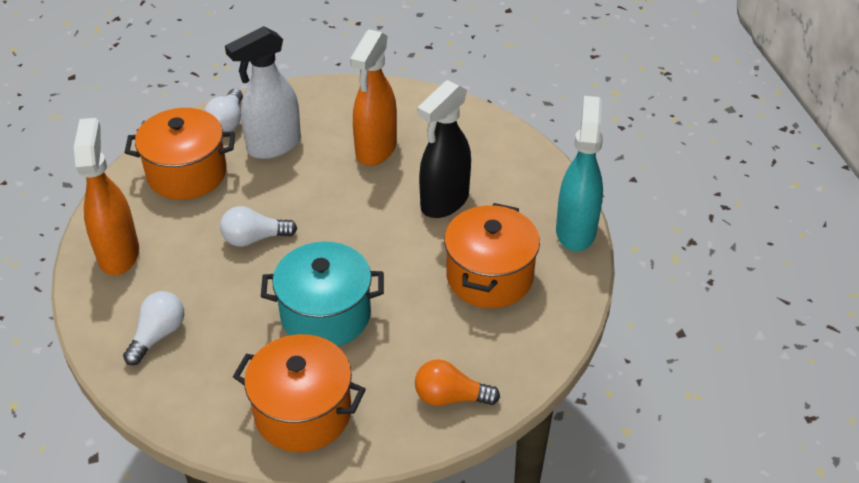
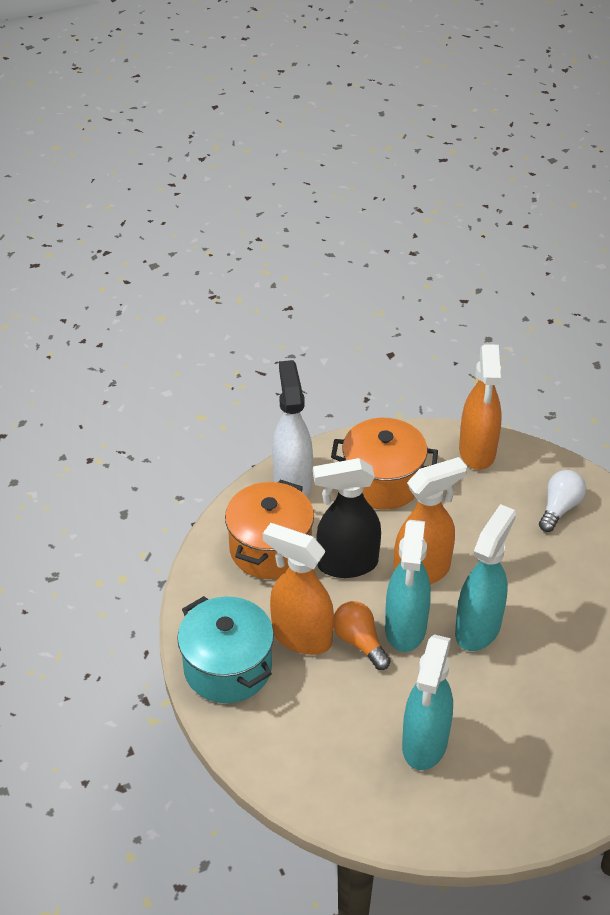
orange pot: [124,108,235,200] [233,334,366,452] [444,203,540,308] = 3 -> [225,480,314,579] [331,418,438,510] = 2
orange spray bottle: [74,118,139,275] [350,30,397,166] = 2 -> [263,523,334,655] [394,457,467,585] [459,344,502,470] = 3
turquoise spray bottle: [556,96,603,251] = 1 -> [385,520,431,652] [402,634,453,770] [455,504,516,651] = 3
white light bulb: [123,291,184,365] [204,89,243,132] [220,206,297,247] = 3 -> [539,470,586,532] = 1

